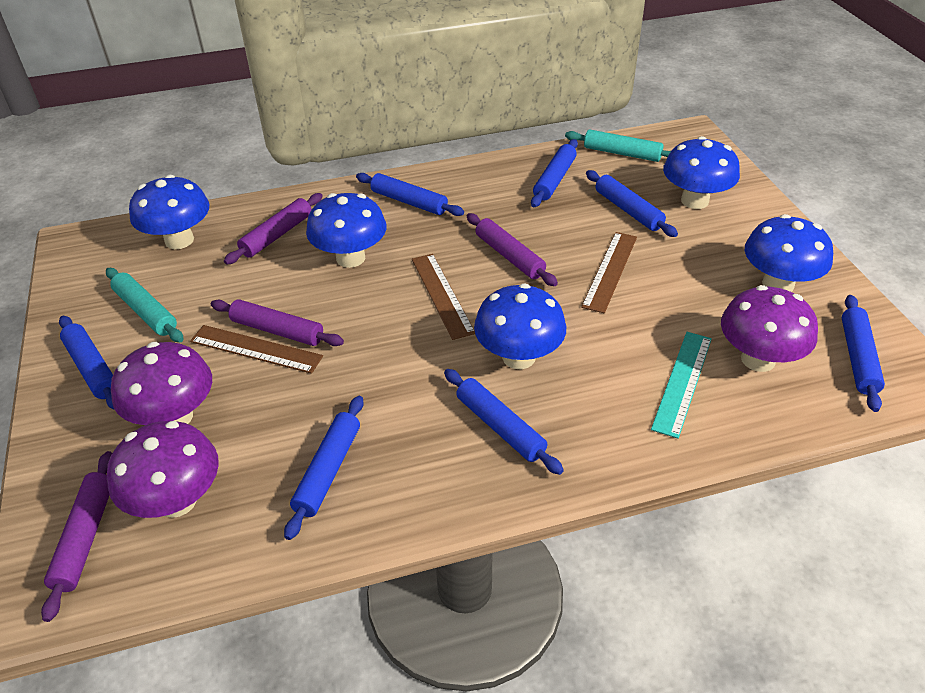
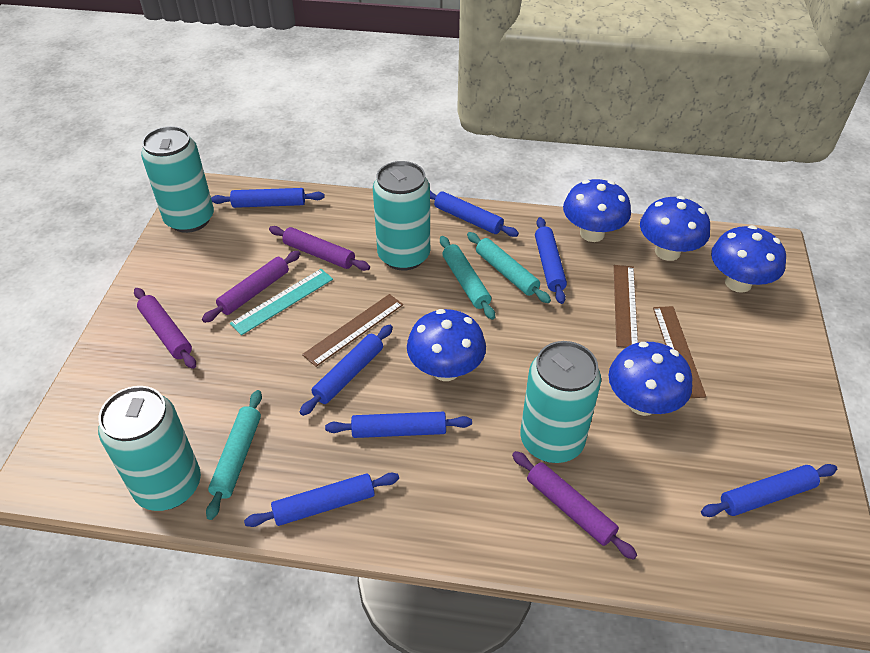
purple mushroom: [107,421,219,518] [111,342,212,425] [721,285,818,372] = 3 -> none = 0
turquoise can: none = 0 -> [98,386,201,511] [141,126,214,233] [373,161,430,271] [520,341,601,463] = 4
turquoise rolling pin: [106,268,183,342] [565,130,671,162] = 2 -> [206,390,262,520] [440,236,495,320] [467,232,551,303] = 3

